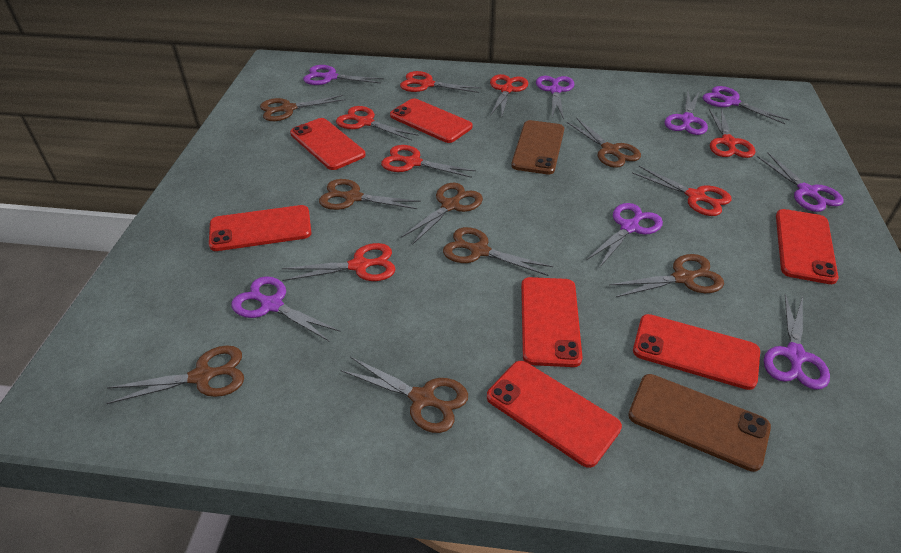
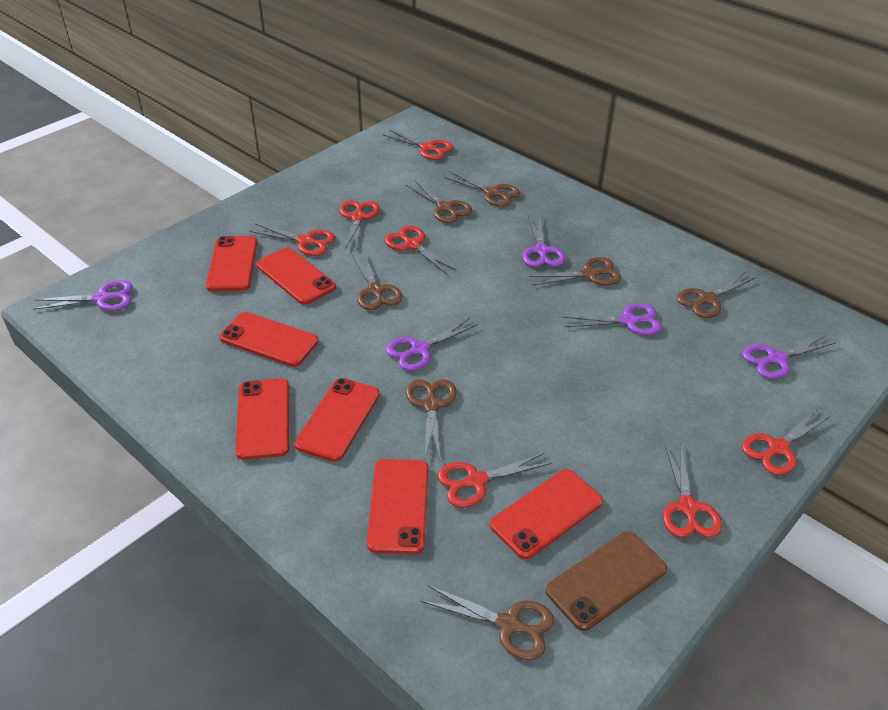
brown phone: [511,120,564,175] [628,374,771,472] = 2 -> [546,531,667,631] = 1
brown scissors: [106,345,244,404] [260,95,346,121] [319,179,421,210] [341,357,468,433] [401,182,483,245] [443,227,553,276] [567,117,641,168] [609,254,724,297] = 8 -> [352,253,402,310] [406,180,472,223] [406,379,457,459] [421,585,554,660] [443,172,520,207] [529,257,621,286] [677,272,755,318] = 7
purple scissors: [232,276,341,342] [303,65,384,85] [536,76,574,120] [586,203,663,268] [665,91,708,135] [703,86,789,124] [757,152,844,212] [764,294,830,390] = 8 -> [33,280,133,311] [386,318,478,371] [523,216,565,267] [563,303,662,335] [742,335,835,379] = 5

